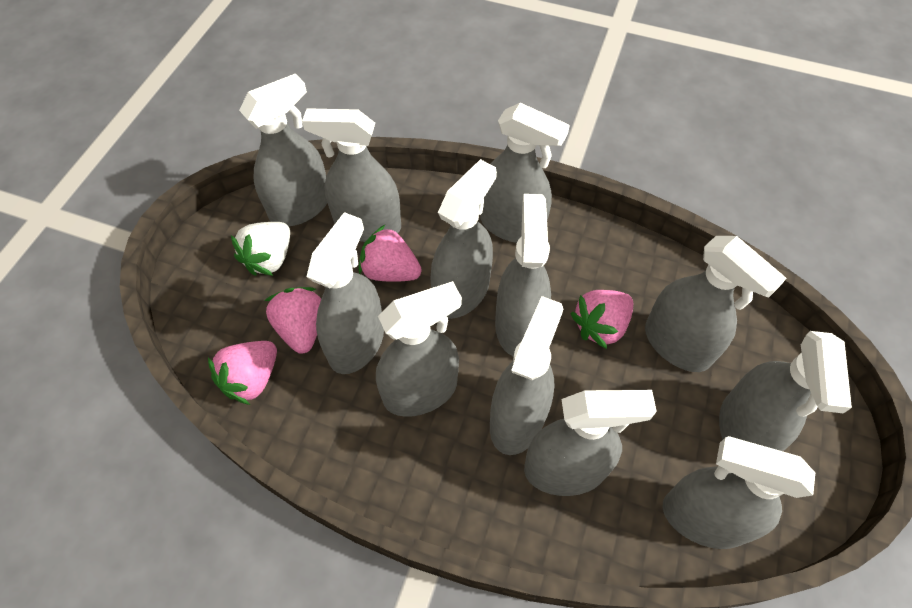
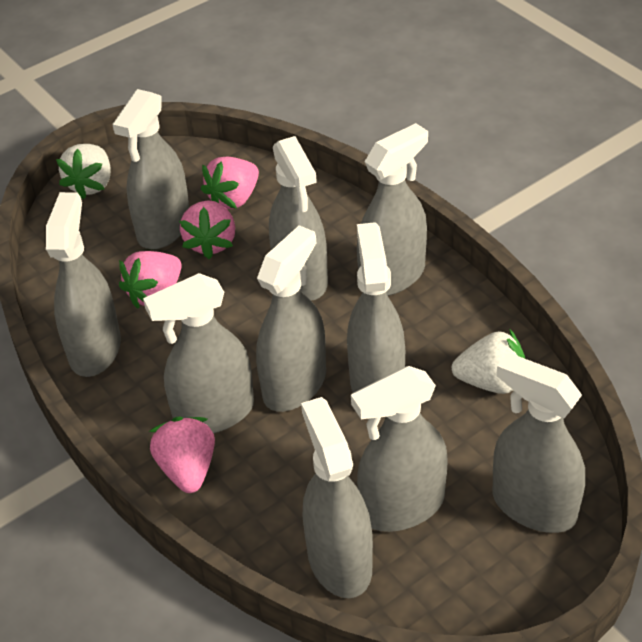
grey spray bottle: [239,74,327,226] [302,108,401,242] [306,212,384,374] [376,281,462,417] [430,159,497,319] [480,103,570,243] [490,296,563,455] [495,194,551,357] [524,390,657,496] [645,236,786,372] [663,436,815,549] [719,331,852,451] = 12 -> [46,192,121,377] [112,89,189,249] [143,273,254,433] [256,225,326,412] [269,136,328,301] [301,397,373,598] [347,222,405,393] [351,366,448,532] [357,123,428,296] [492,353,585,533] = 10
white strawberry: [231,222,290,276] = 1 -> [56,144,111,199] [452,329,525,394] = 2

